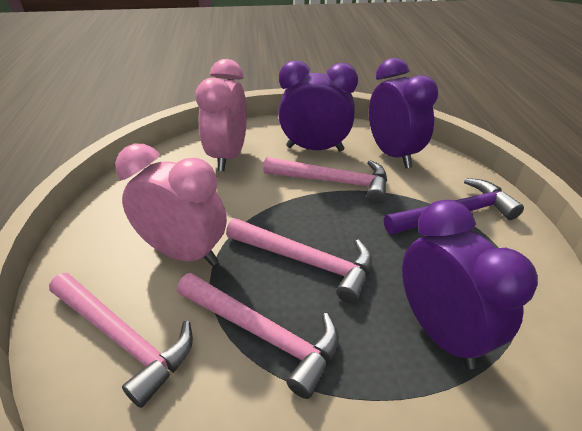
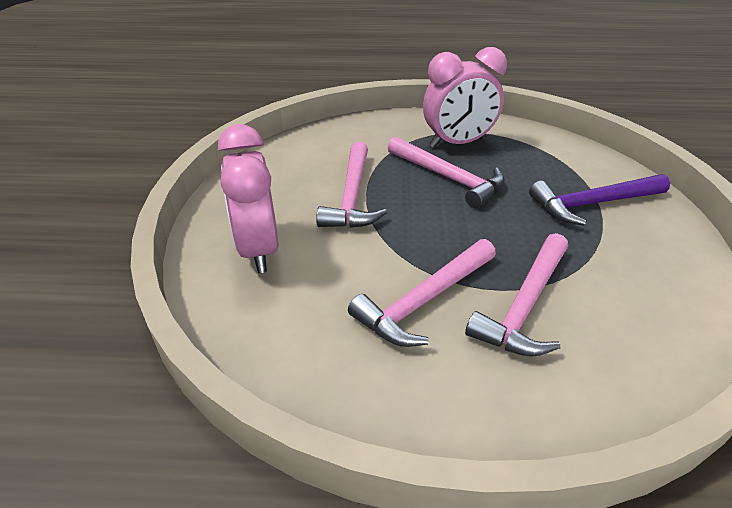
purple clock: [278,60,358,152] [369,58,438,168] [402,200,538,369] = 3 -> none = 0

